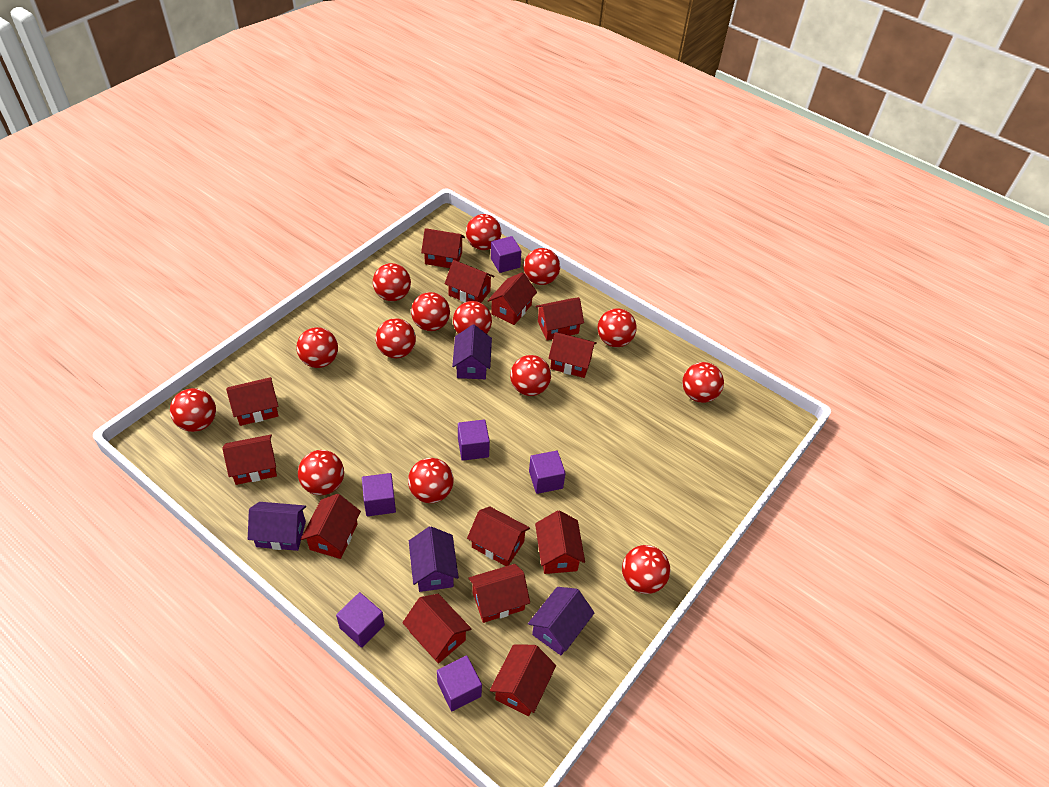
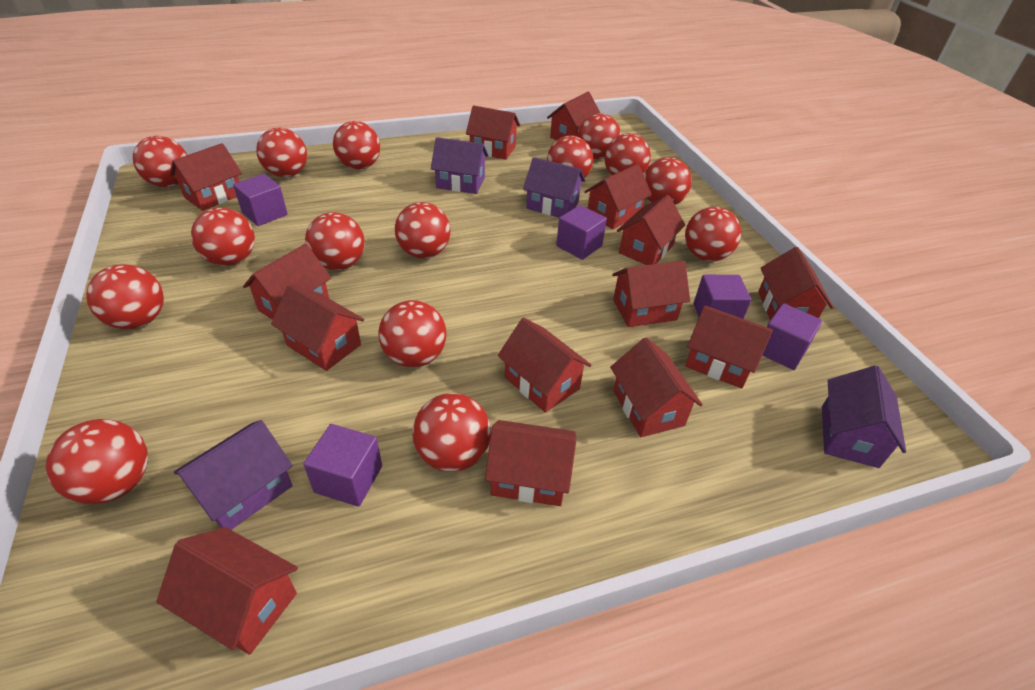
purple cube: [336,592,385,648] [362,473,396,516] [437,656,482,711] [458,420,490,461] [491,236,521,273] [529,451,566,494] = 6 -> [233,174,288,226] [303,424,382,507] [556,205,607,260] [694,275,752,319] [762,303,823,370] = 5
red ball: [170,388,216,432] [297,327,338,368] [298,450,344,495] [373,263,411,301] [376,318,416,358] [408,458,454,503] [411,292,450,331] [453,301,492,334] [466,214,501,250] [510,355,551,396] [524,248,560,285] [598,308,637,347] [622,545,670,594] [682,362,724,403] = 14 -> [46,419,148,504] [86,264,164,329] [133,136,187,187] [191,208,255,266] [256,128,307,177] [305,212,365,270] [333,121,380,169] [378,300,447,367] [395,202,451,258] [412,393,491,472] [547,135,593,178] [577,113,621,159] [605,133,651,175] [644,157,692,205] [685,207,741,261] = 15
red house: [222,435,277,485] [226,377,279,426] [301,494,361,559] [402,594,471,664] [421,228,465,268] [445,260,495,303] [467,506,530,566] [468,564,530,623] [487,272,537,325] [490,644,556,716] [535,510,585,574] [536,297,584,341] [548,332,597,378] = 13 -> [156,527,298,655] [170,143,242,211] [243,244,331,320] [271,284,364,371] [466,105,520,160] [485,420,577,506] [498,318,592,413] [547,92,600,140] [584,164,652,229] [610,337,703,437] [612,261,690,327] [617,195,685,265] [685,306,773,389] [758,247,833,320] = 14

